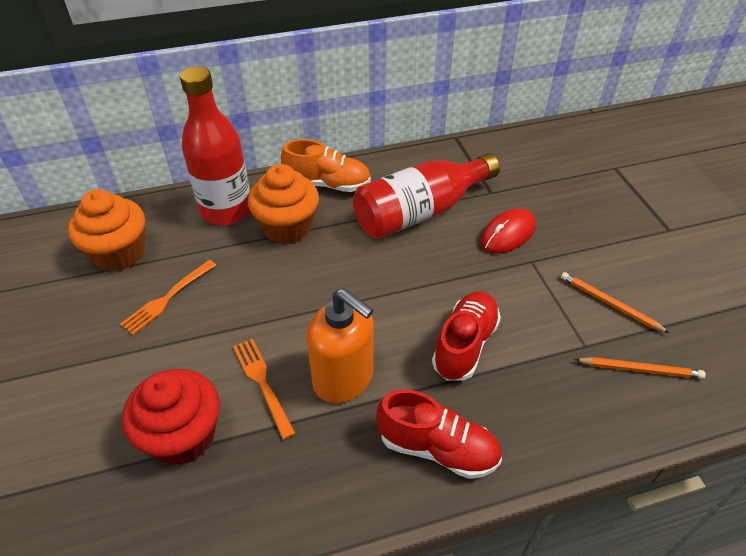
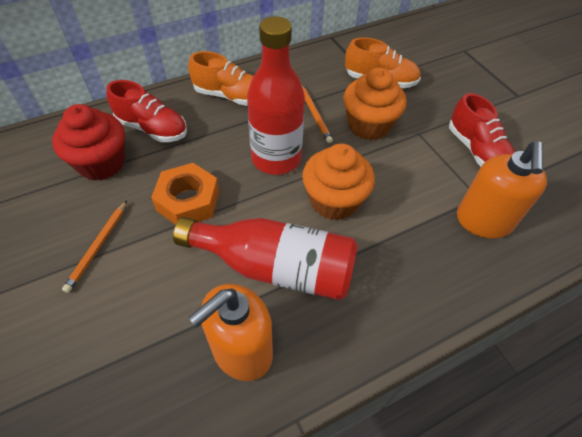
orange fork: [120,260,216,335] [233,338,296,440] = 2 -> none = 0
orange nut: none = 0 -> [151,163,219,225] = 1
orange shoe: [281,139,371,192] = 1 -> [188,51,253,106] [345,37,421,88] = 2
orange soap dispenser: [307,288,374,403] = 1 -> [188,284,273,381] [457,142,547,239] = 2
red mouse: [480,208,536,254] = 1 -> none = 0

